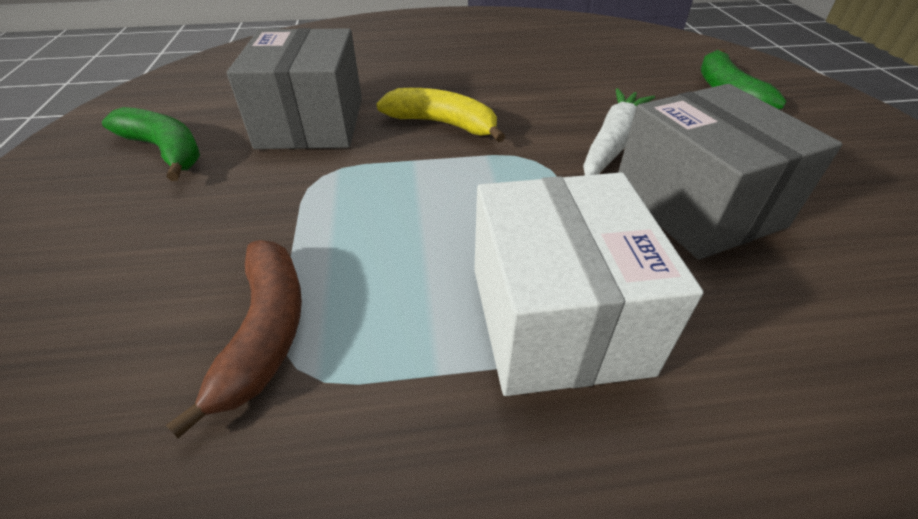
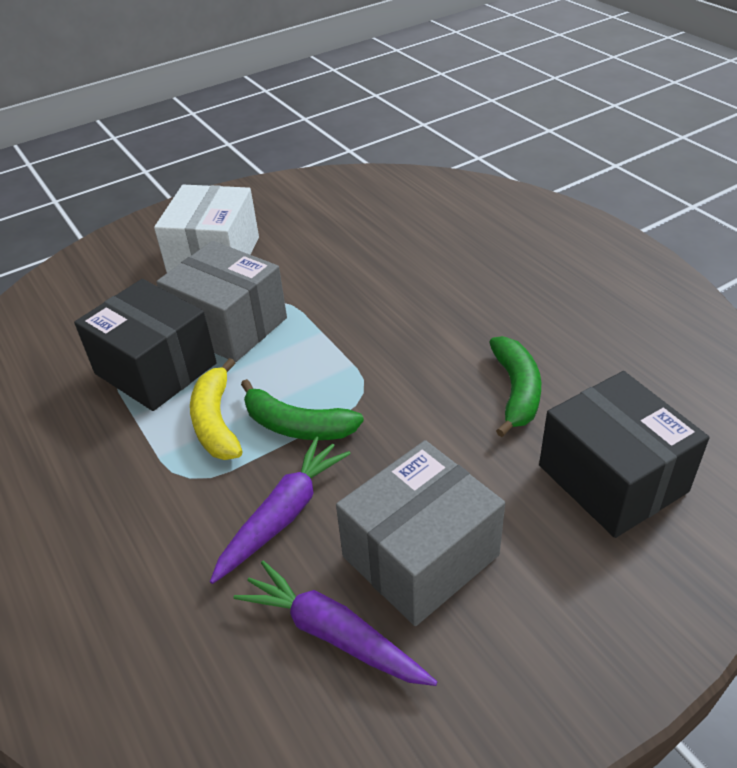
black box: none = 0 -> [74,279,217,411] [539,371,709,538] = 2
brown banana: [166,240,302,439] = 1 -> none = 0
purple carrot: none = 0 -> [210,436,351,584] [234,561,437,686] = 2
white carrot: [583,88,655,175] = 1 -> none = 0

